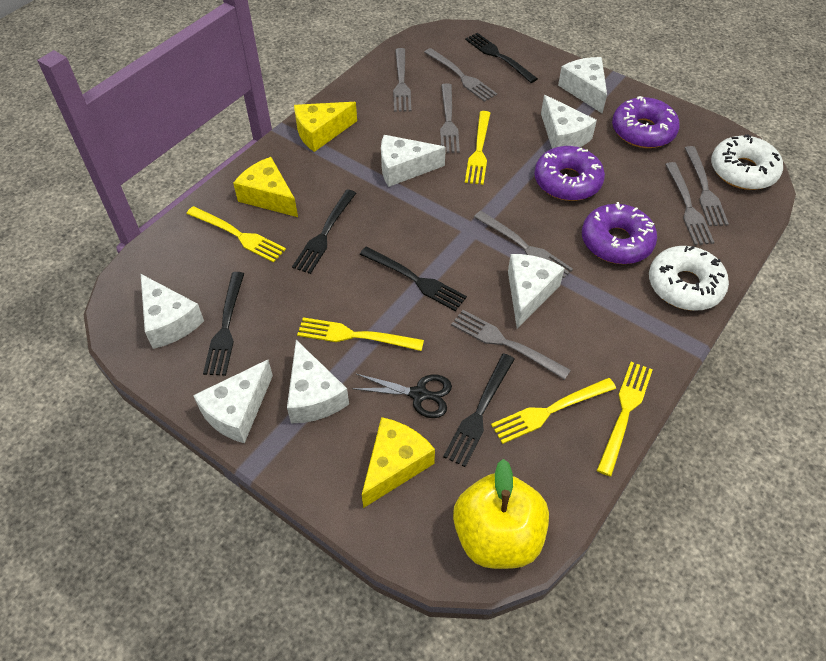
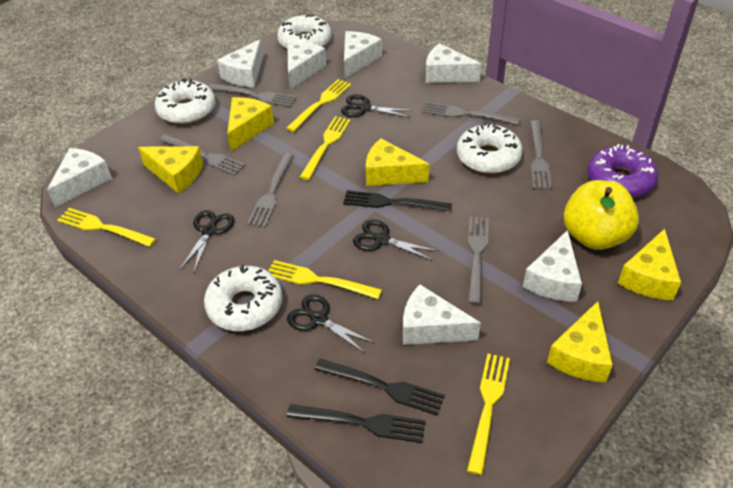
black fork: [203,272,244,376] [292,189,356,274] [359,247,467,311] [443,353,515,467] [465,33,538,83] = 5 -> [287,404,425,443] [315,359,445,416] [343,190,452,212] = 3
black scissors: [351,374,452,418] = 1 -> [179,210,234,272] [287,294,375,353] [341,94,413,117] [353,220,438,261] = 4
grey fork: [393,48,411,112] [424,48,497,102] [440,83,460,153] [451,310,571,380] [474,211,573,278] [665,162,714,245] [685,146,729,226] = 7 -> [159,134,246,176] [208,83,297,107] [247,153,294,228] [423,102,520,125] [468,217,489,305] [530,120,552,190] = 6
purple donut: [534,146,605,201] [582,202,657,264] [612,96,680,148] = 3 -> [588,144,658,198] = 1
white donut: [649,246,729,311] [711,134,783,190] = 2 -> [155,79,216,124] [204,264,282,331] [277,14,332,49] [457,122,523,174] = 4
yellow cheese: [233,157,298,217] [294,102,357,152] [362,417,435,508] = 3 -> [138,146,203,194] [227,97,274,151] [366,138,429,186] [547,301,613,382] [618,229,681,300] = 5

